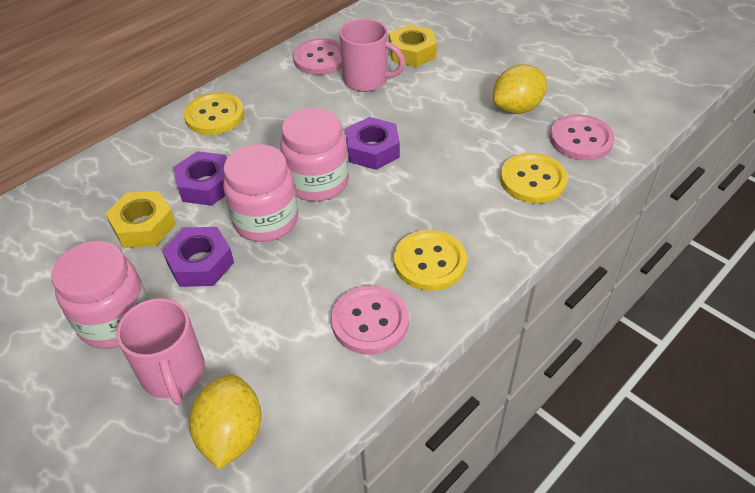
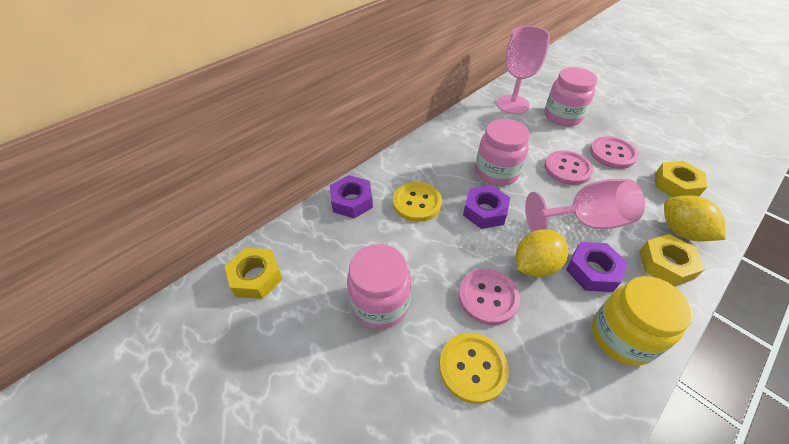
pink goblet: none = 0 -> [496,26,550,114] [525,179,645,232] = 2
pink mug: [116,298,205,405] [339,19,405,92] = 2 -> none = 0
yellow button: [184,92,244,135] [394,230,467,291] [500,153,568,204] = 3 -> [393,182,442,222] [439,333,509,404] = 2
yellow jar: none = 0 -> [592,276,693,366] = 1
yellow nut: [105,191,176,248] [389,24,437,67] = 2 -> [224,248,282,299] [640,234,705,286] [655,161,707,197] = 3

